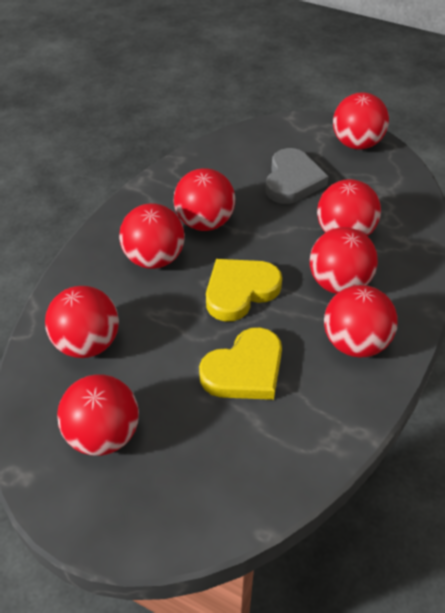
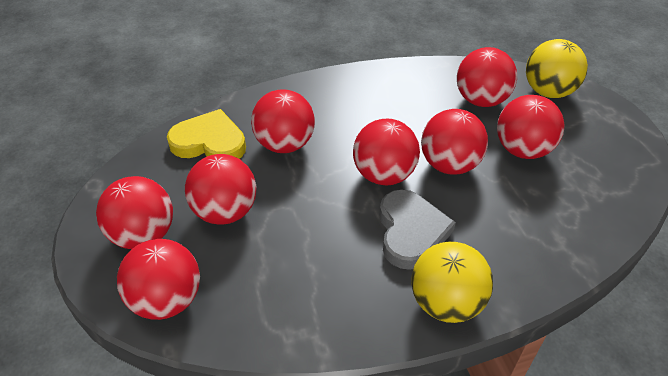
yellow ball: none = 0 -> [411,242,493,323] [526,39,588,98] = 2
yellow heart: [199,327,282,400] [206,259,282,321] = 2 -> [167,109,246,159] = 1

